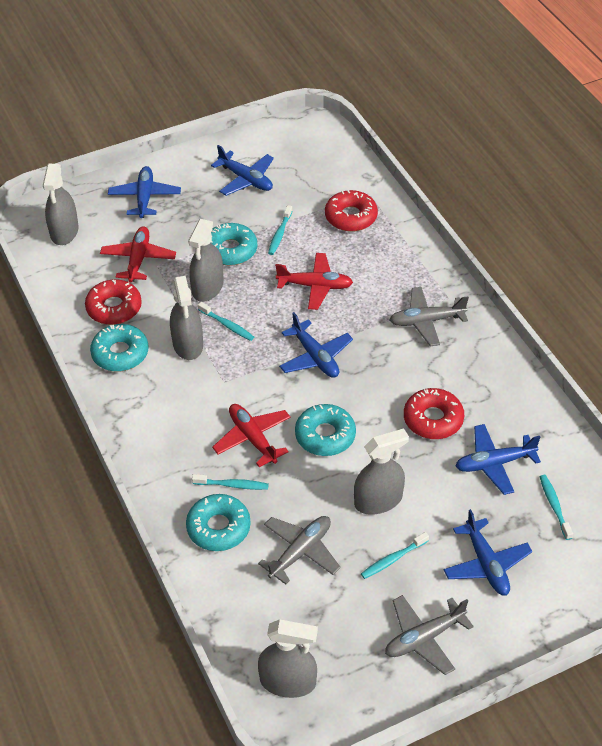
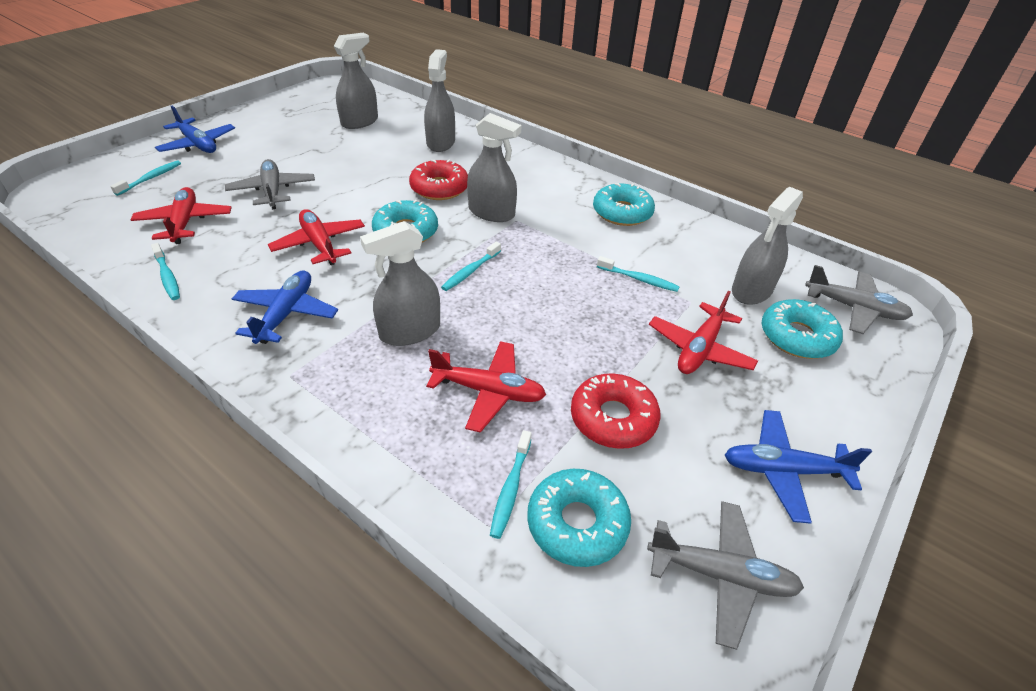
blue plane: [108,166,181,218] [211,145,274,196] [279,312,353,378] [444,509,533,596] [455,424,541,495] = 5 -> [155,106,235,153] [232,271,338,344] [724,410,872,524] = 3
red donut: [85,279,142,325] [325,190,378,232] [404,388,464,439] = 3 -> [409,160,468,200] [571,373,661,449] = 2
red plane: [100,226,176,282] [212,404,291,467] [275,253,353,310] = 3 -> [131,187,232,244] [268,209,365,265] [426,341,546,433] [649,291,758,374] = 4

